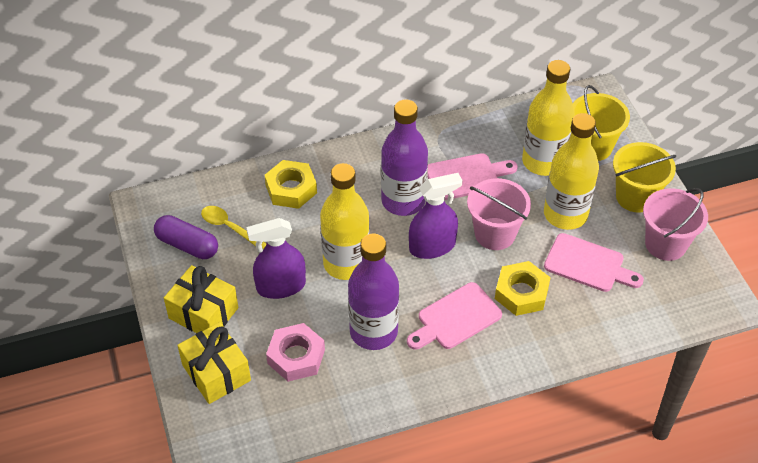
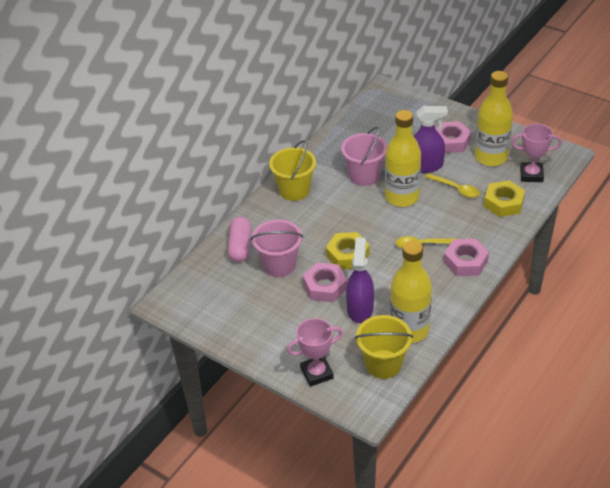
pink capsule: none = 0 -> [228,217,251,262] = 1
pink cutting board: [407,282,502,350] [427,153,518,200] [544,233,644,292] = 3 -> none = 0
pink nut: [266,323,325,382] = 1 -> [303,262,347,302] [436,121,472,153] [444,239,489,276] = 3
pink trophy: none = 0 -> [287,318,343,387] [511,124,562,182] = 2
purple bottle: [348,234,399,350] [381,100,428,216] = 2 -> none = 0
purple capsule: [154,215,218,259] = 1 -> none = 0
yellow gift: [164,265,238,333] [177,322,251,404] = 2 -> none = 0
yellow spoon: [201,206,267,249] = 1 -> [396,236,459,249] [425,173,480,198] = 2

